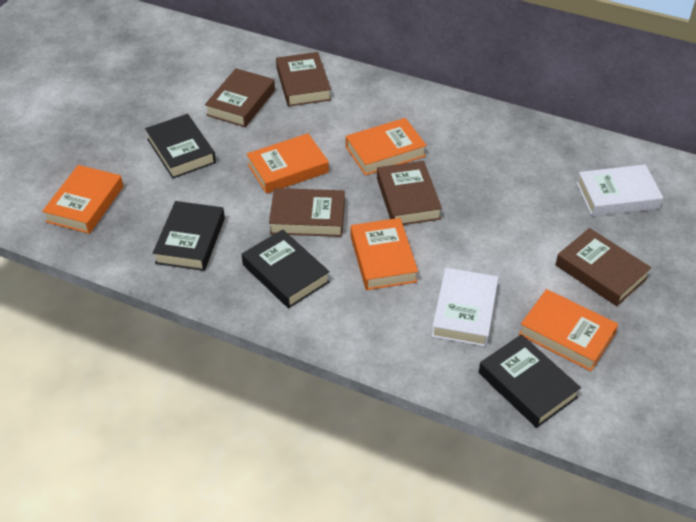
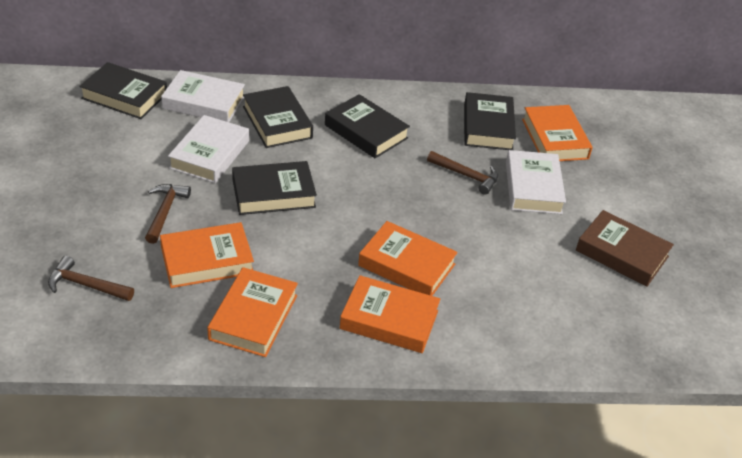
black book: [145,114,216,179] [153,201,225,271] [242,229,330,308] [479,334,581,428] = 4 -> [79,62,167,119] [232,161,317,215] [243,86,313,148] [325,94,410,159] [464,92,516,150] = 5
brown book: [205,68,275,127] [269,188,345,237] [276,52,331,107] [377,161,442,225] [555,228,651,306] = 5 -> [576,210,674,287] = 1
brown hammer: none = 0 -> [48,256,134,301] [145,184,191,244] [427,151,498,195] = 3
white book: [431,268,498,347] [577,164,663,217] = 2 -> [161,70,245,122] [168,115,249,183] [506,150,566,214] = 3

